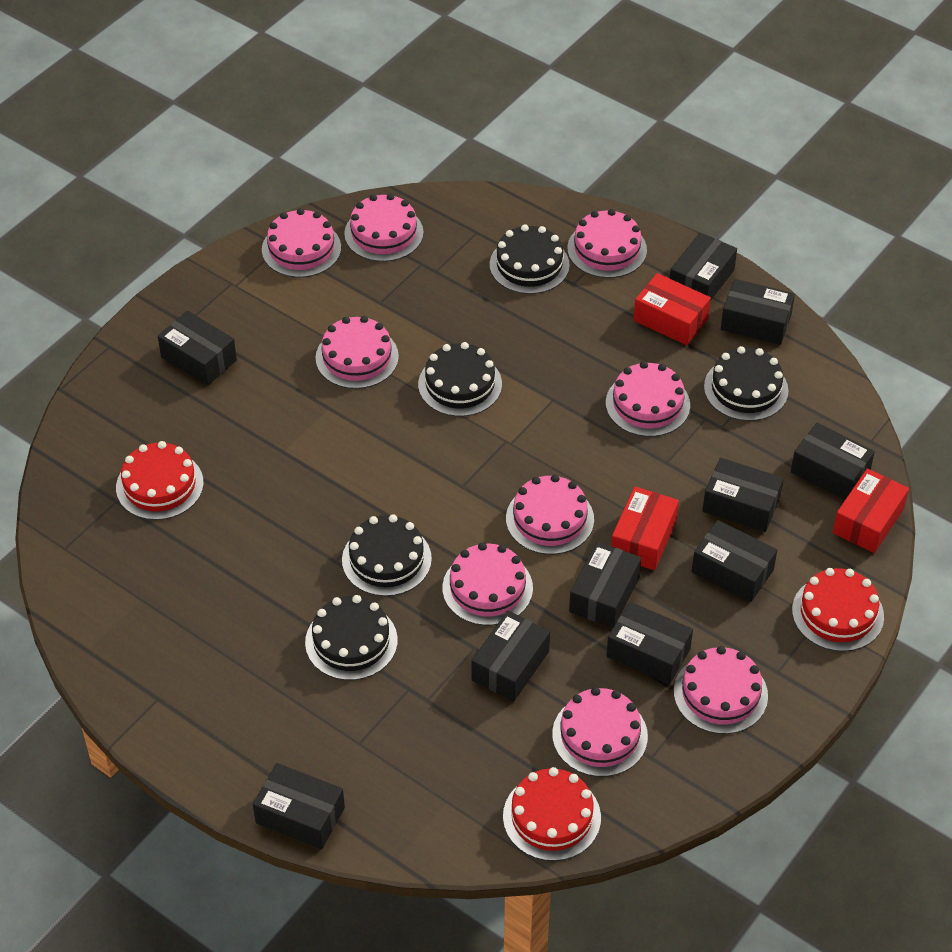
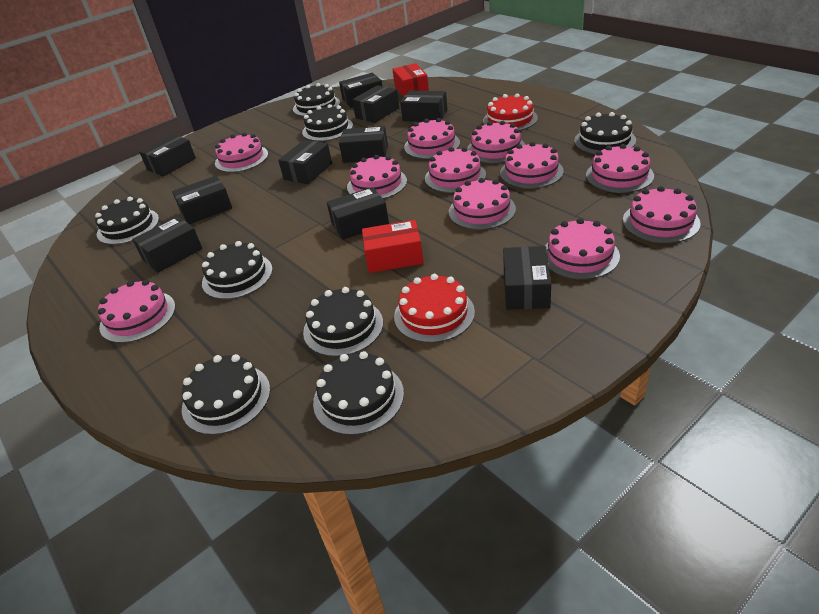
black cake: [305,595,398,680] [342,514,432,596] [418,342,502,417] [490,224,570,294] [704,346,788,421] = 5 -> [95,197,159,245] [182,354,270,435] [202,241,273,299] [293,83,340,117] [302,104,353,141] [303,287,383,357] [313,351,404,435] [574,112,636,155] = 8
pink cake: [262,208,341,278] [315,316,399,389] [344,194,423,262] [442,542,533,626] [506,474,594,555] [552,687,648,777] [567,209,647,278] [606,361,690,437] [674,646,768,734] = 9 -> [98,280,176,343] [215,133,268,172] [347,155,407,199] [404,118,460,159] [425,147,486,193] [449,178,516,230] [467,121,525,163] [500,142,564,189] [545,218,620,280] [586,144,654,193] [623,186,701,243] = 11
red box: [611,487,679,570] [633,273,711,345] [833,469,909,553] = 3 -> [362,220,424,273] [392,63,429,97] = 2
red cake: [116,441,204,520] [503,767,601,861] [792,568,884,652] = 3 -> [394,274,475,343] [483,93,538,131] = 2

